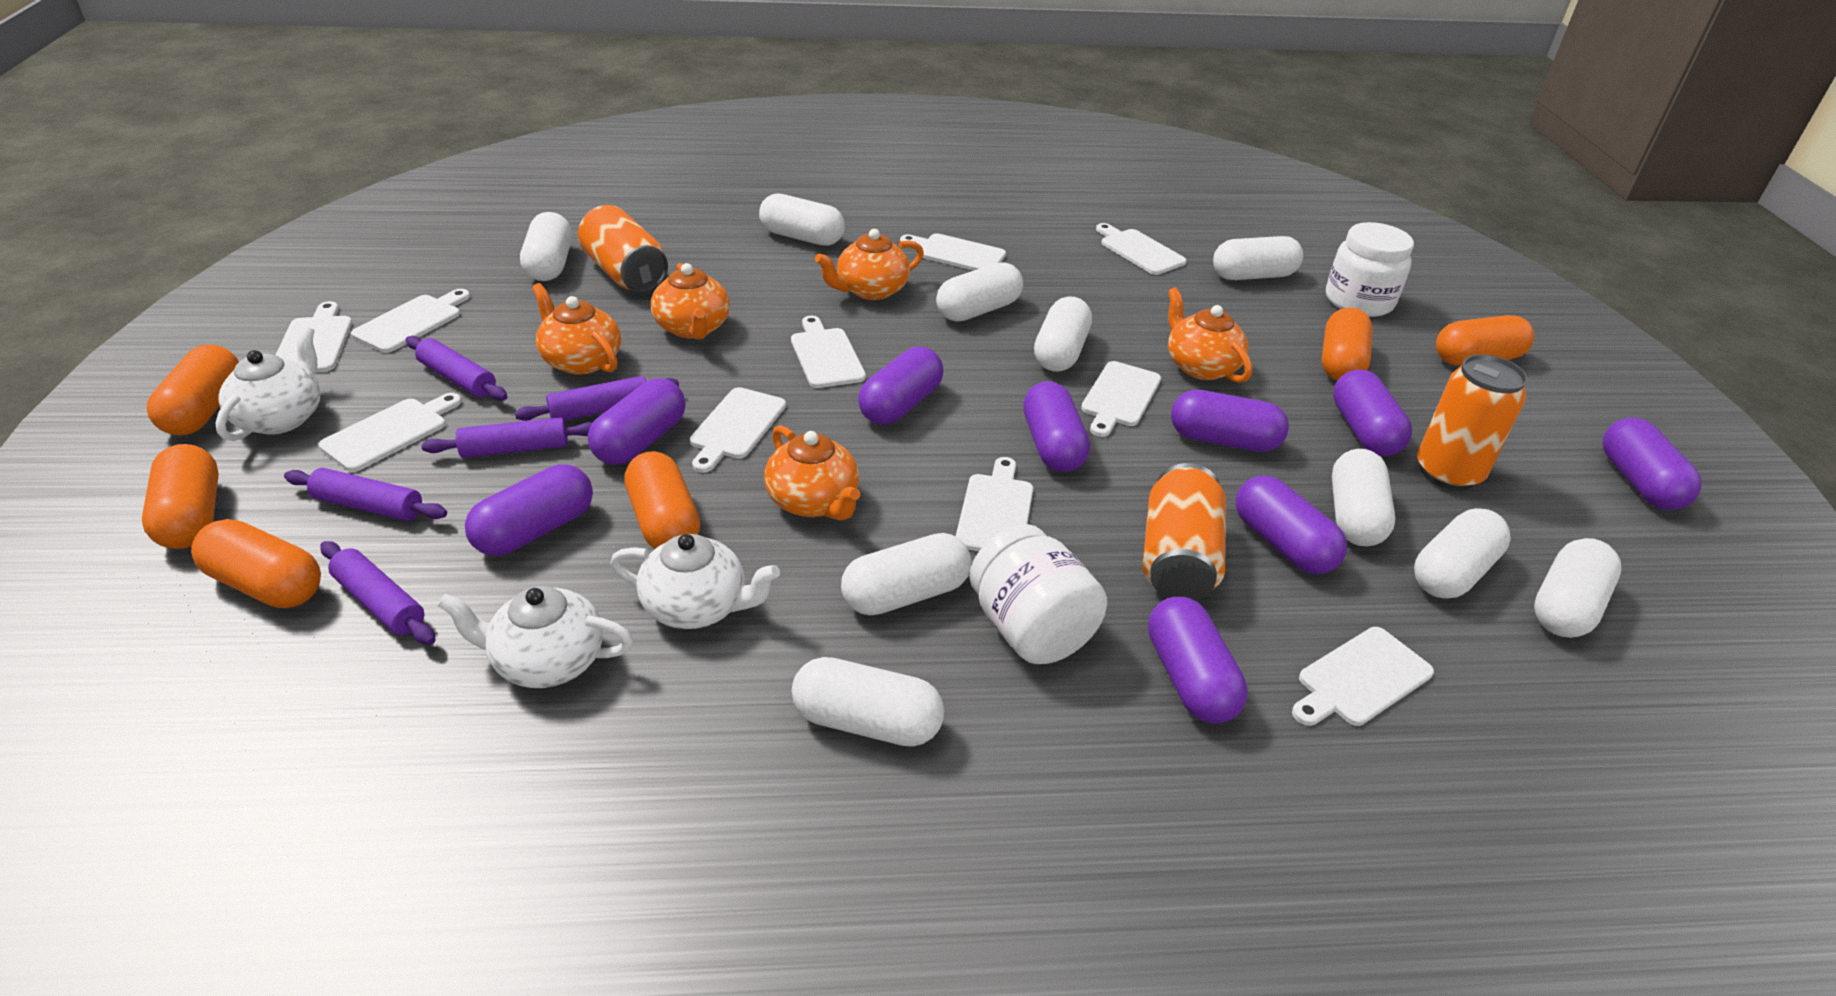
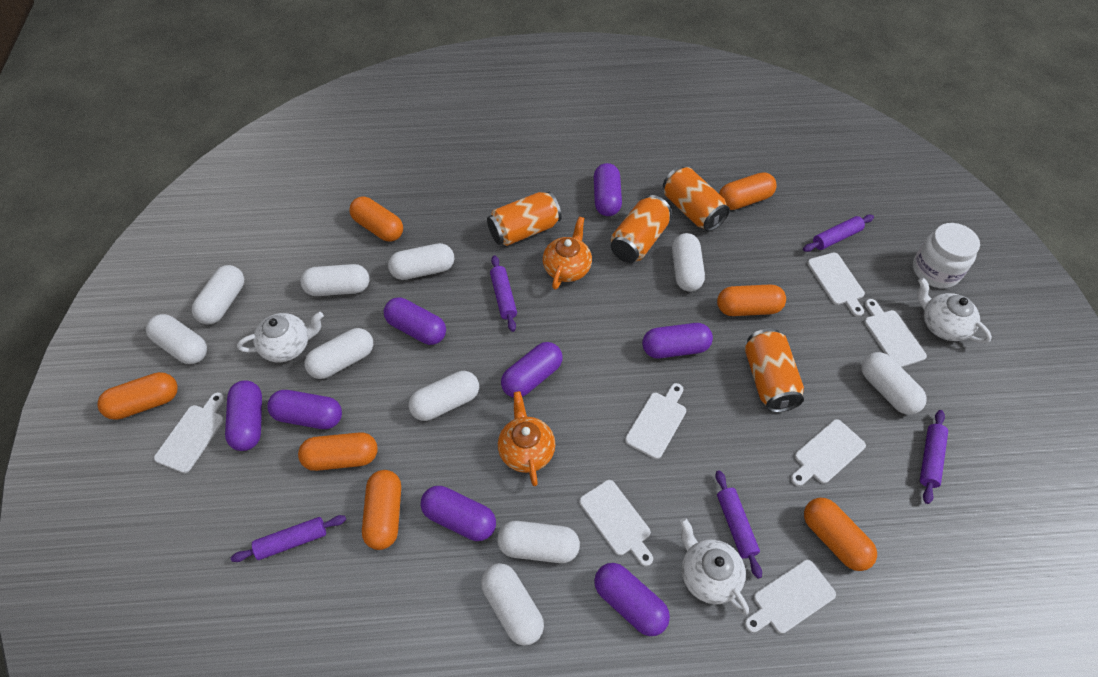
orange can: [578,205,668,293] [1143,463,1226,600] [1417,354,1528,491] = 3 -> [487,192,561,246] [611,195,672,263] [663,166,730,231] [745,328,804,413] = 4
orange capsule: [142,444,219,549] [147,344,239,436] [191,519,321,608] [624,451,700,549] [1322,308,1373,381] [1436,315,1534,366] = 6 -> [98,372,178,420] [298,432,378,471] [349,197,403,242] [362,470,401,550] [717,284,786,316] [719,172,777,210] [804,498,877,571] = 7
orange teapot: [532,283,621,375] [651,263,730,340] [764,425,860,521] [815,229,924,300] [1168,287,1252,383] = 5 -> [498,391,555,486] [543,217,592,290] = 2
purple capsule: [465,464,593,556] [588,378,686,465] [858,347,944,424] [1023,381,1090,472] [1148,597,1248,724] [1171,390,1289,452] [1236,475,1347,574] [1333,369,1412,456] [1603,417,1702,510] = 9 -> [225,380,262,451] [267,390,342,429] [384,297,446,345] [420,486,496,541] [501,342,563,398] [594,163,622,216] [594,563,670,636] [642,323,713,358] = 8
white cutting board: [276,301,352,372] [319,393,461,472] [351,289,470,353] [690,387,786,473] [791,316,866,388] [900,233,1006,271] [956,457,1033,551] [1081,361,1161,437] [1096,223,1187,275] [1292,627,1434,726] = 10 -> [154,393,224,473] [579,480,653,566] [625,383,686,459] [744,560,836,634] [791,419,866,486] [807,253,865,316] [864,299,927,367] = 7
white jar: [969,524,1107,664] [1326,222,1414,317] = 2 -> [913,223,980,288] = 1

